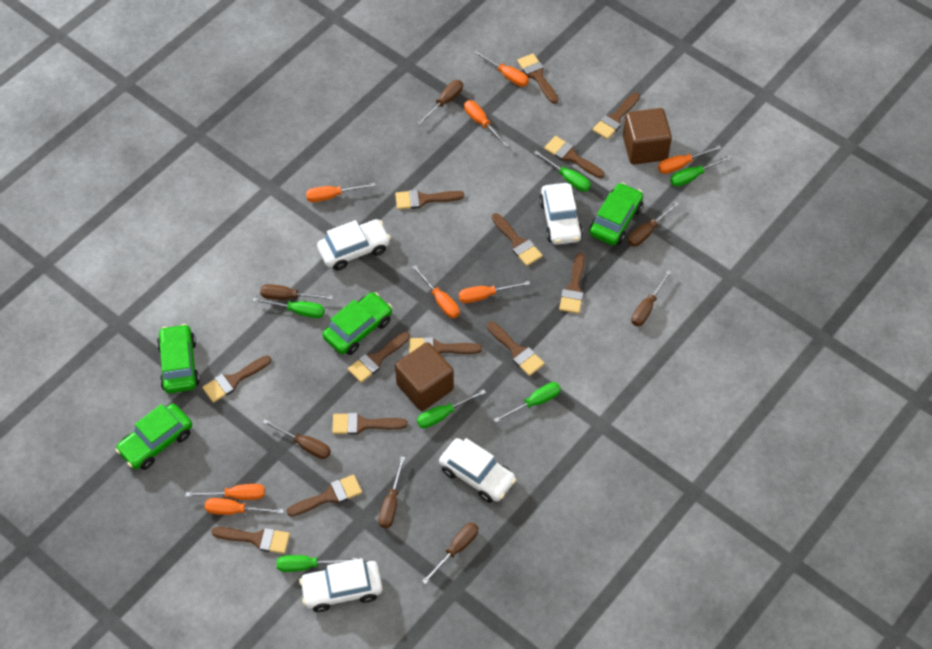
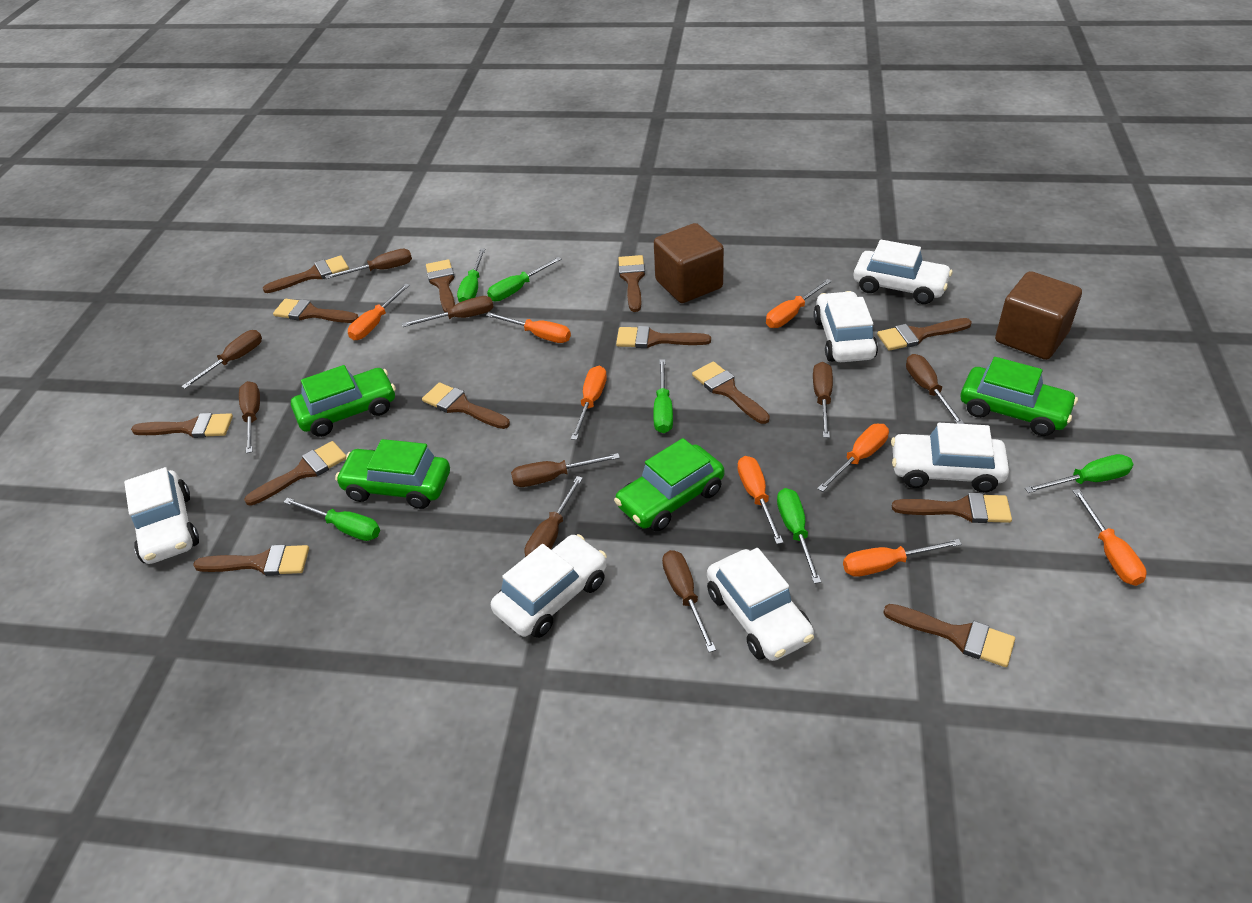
brown screwdriver: [260,284,333,300] [263,419,331,459] [378,456,405,528] [417,80,463,125] [422,522,479,584] [628,201,679,247] [631,270,671,326] = 7 -> [181,330,262,389] [239,381,260,453] [325,249,412,279] [402,296,494,327] [511,453,620,487] [525,476,583,557] [662,550,716,652] [813,362,833,438] [906,354,964,424] = 9
white car: [299,558,382,612] [317,219,391,271] [439,438,516,503] [539,183,583,245] = 4 -> [124,467,199,564] [491,534,607,638] [707,548,814,661] [813,291,878,362] [854,240,952,304] [891,423,1009,493] = 6

